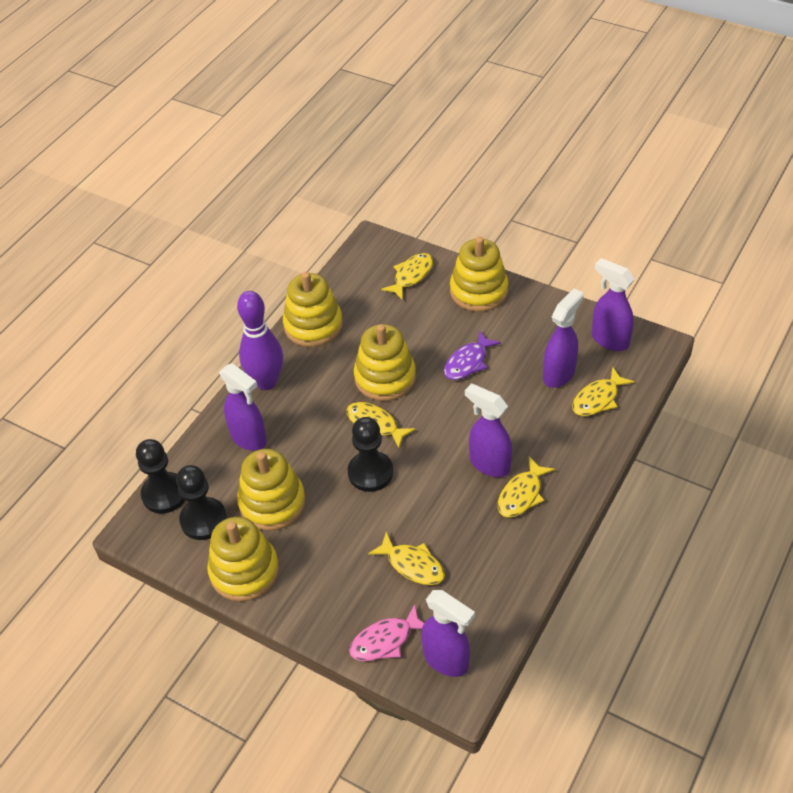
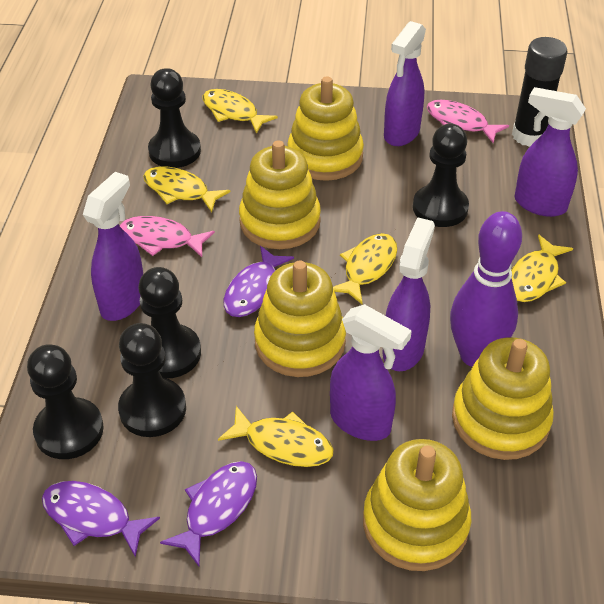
black glue stick: none = 0 -> [512,37,567,147] = 1
black pawn: [136,439,185,514] [176,465,227,540] [348,417,393,492] = 3 -> [27,344,104,459] [118,323,186,437] [138,267,201,378] [148,68,201,168] [413,124,469,227] = 5
pink fish: [349,604,424,661] = 1 -> [120,216,215,257] [427,100,509,144] = 2
purple fish: [444,331,501,380] = 1 -> [42,481,160,557] [160,461,257,566] [224,246,294,317] = 3

